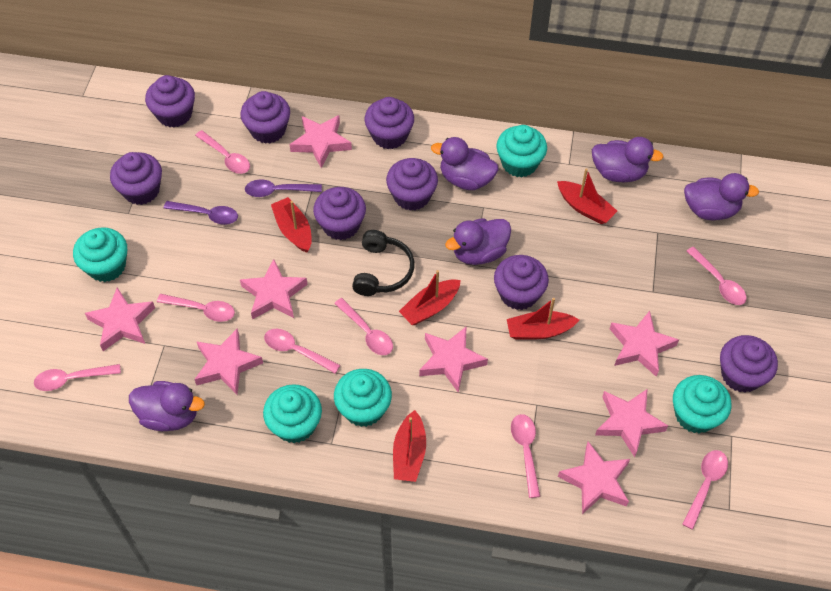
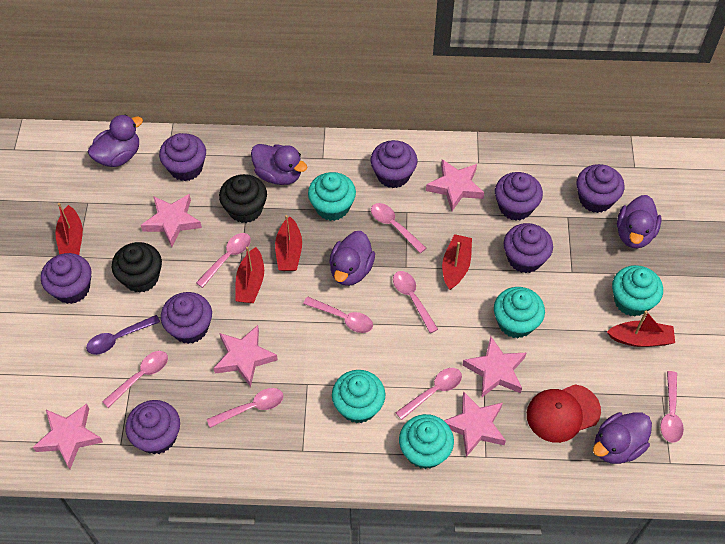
black cupcake: none = 0 -> [112,242,162,293] [219,174,267,223] = 2
black headphones: [352,230,415,296] = 1 -> none = 0
pink star: [85,287,155,351] [194,328,263,395] [240,259,308,320] [289,115,352,168] [419,326,488,393] [558,442,630,514] [595,389,668,457] [610,311,679,377] = 8 -> [33,404,103,469] [141,194,202,247] [214,325,278,387] [426,159,484,211] [444,391,506,457] [463,336,526,398] = 6
purple spoon: [164,201,238,225] [245,179,322,197] = 2 -> [86,315,160,355] = 1
red cap: none = 0 -> [527,384,601,443] = 1

